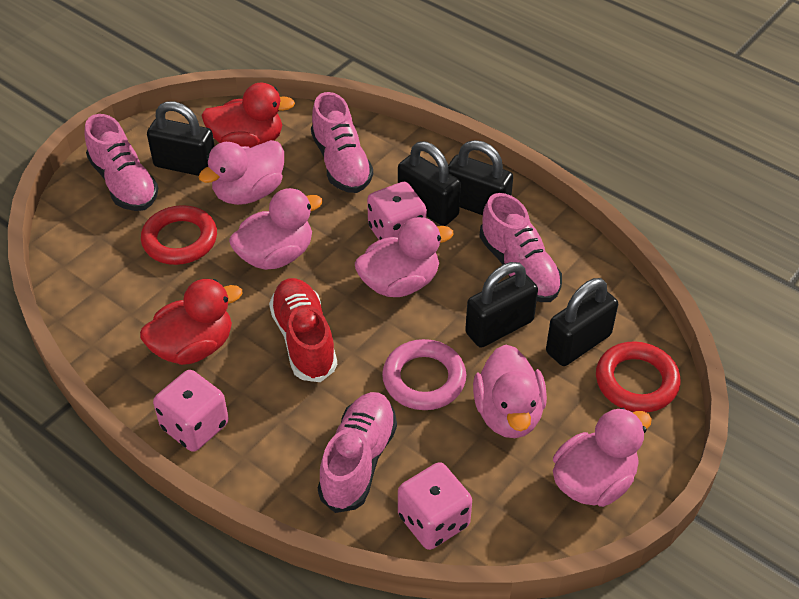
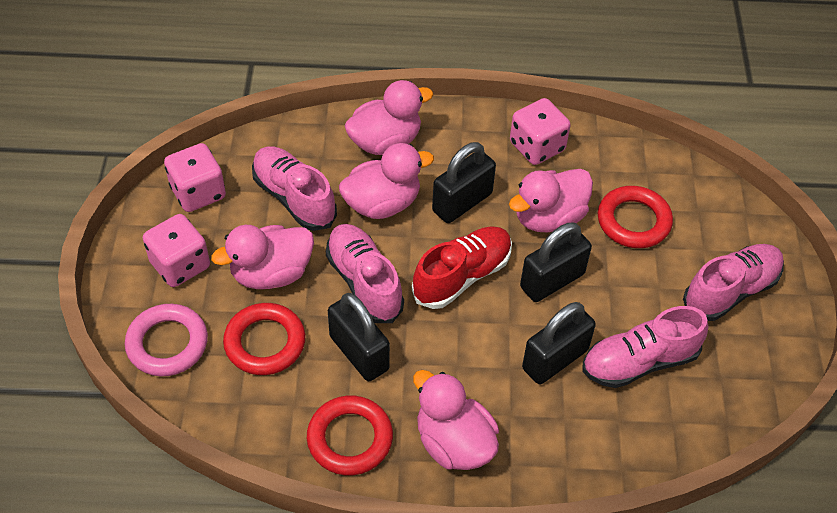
black padlock: [147,101,215,176] [398,141,461,226] [448,140,513,215] [465,262,538,348] [546,278,618,366] = 5 -> [328,293,390,381] [432,142,496,223] [520,223,592,302] [522,302,596,384] = 4
red duck: [140,279,243,365] [201,82,295,148] = 2 -> none = 0
red ring: [141,205,217,265] [596,341,681,412] = 2 -> [223,303,306,375] [307,396,393,475] [598,186,673,248] = 3

